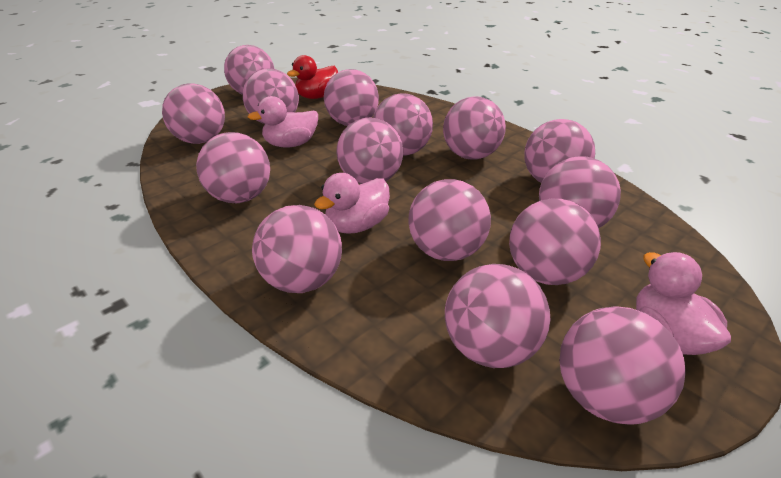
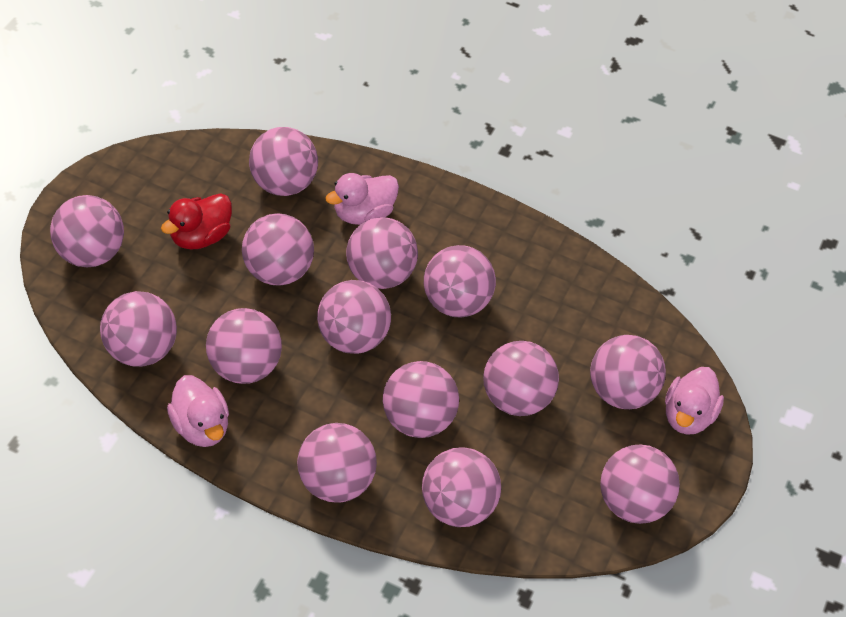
pink ball: [162,84,225,144] [196,132,270,203] [224,45,274,95] [243,68,299,124] [252,205,342,293] [324,69,379,126] [336,117,403,184] [373,93,433,156] [409,179,491,261] [443,96,506,160] [445,264,550,368] [509,199,601,285] [524,119,595,183] [539,156,621,228] [559,306,686,424] = 15 -> [50,195,124,268] [100,291,177,367] [206,308,282,384] [242,213,314,286] [249,127,318,196] [297,423,377,503] [317,280,391,354] [346,217,418,289] [383,361,459,438] [422,447,501,527] [424,245,496,318] [483,341,559,416] [590,335,666,409] [600,444,680,524] = 14

